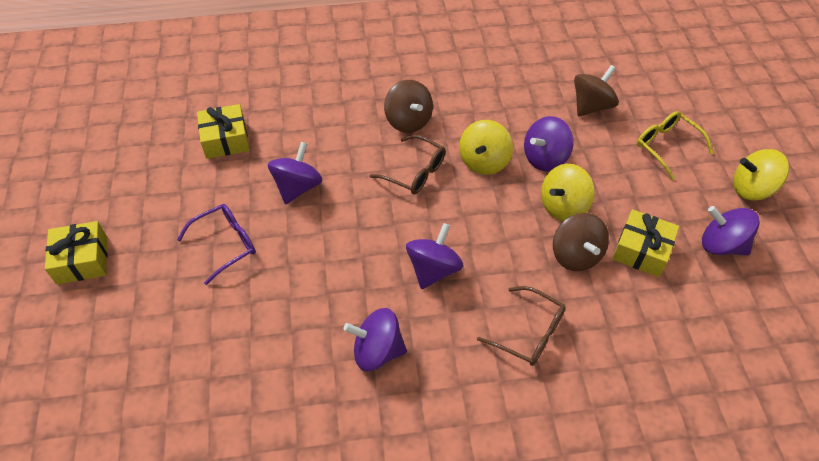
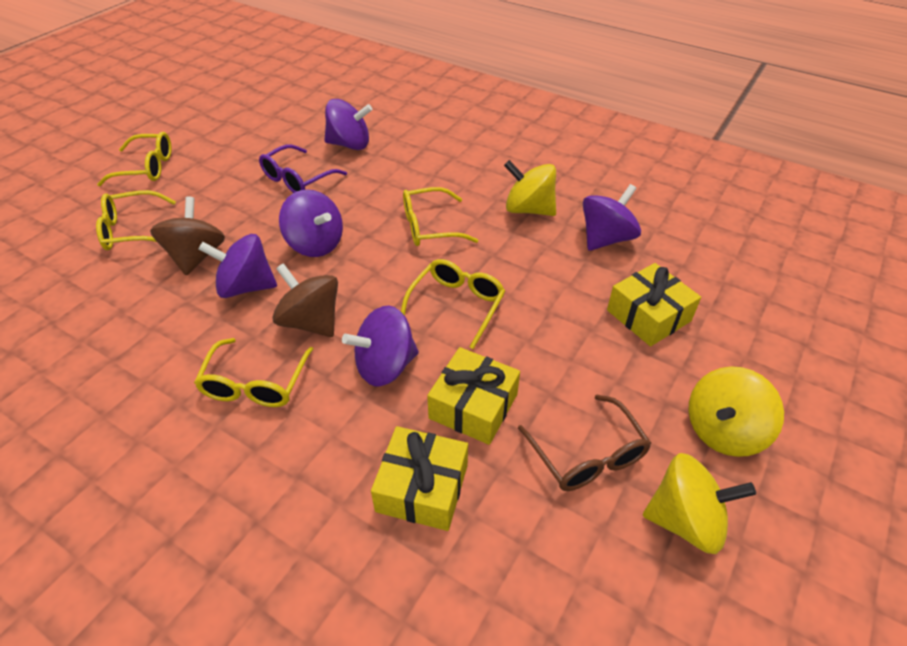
brown glasses: [369,135,446,195] [477,286,566,366] = 2 -> [518,395,651,491] = 1
brown spinning top: [384,80,433,133] [553,213,609,271] [574,65,619,117] = 3 -> [150,196,225,276] [272,263,338,337] = 2
yellow glasses: [637,111,713,180] = 1 -> [96,190,176,250] [97,132,172,186] [194,338,313,407] [401,259,505,349] [403,187,479,246] = 5

